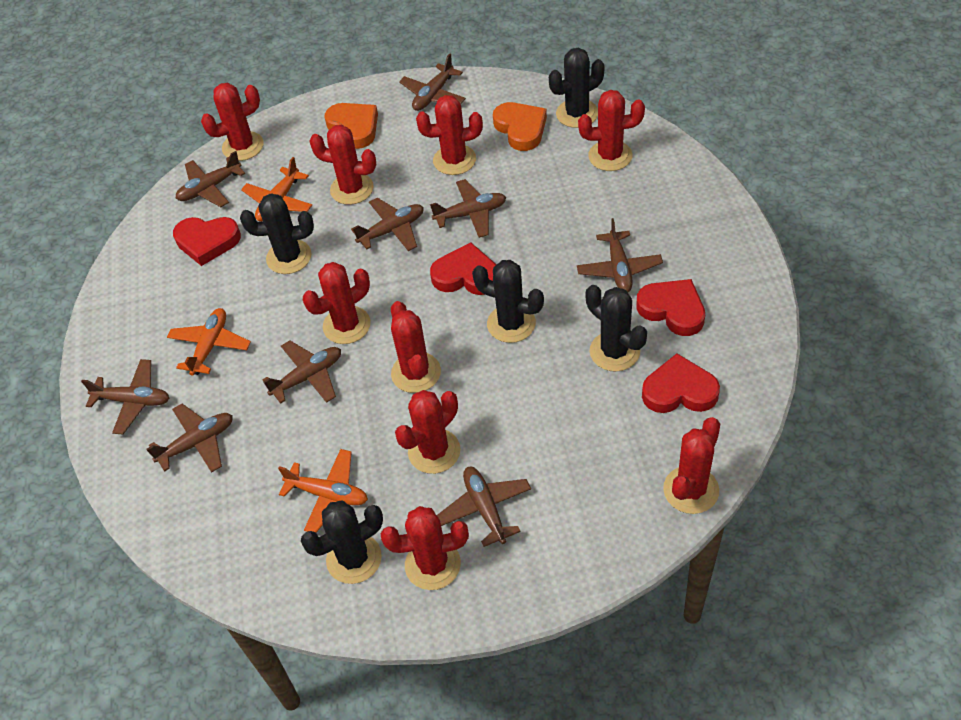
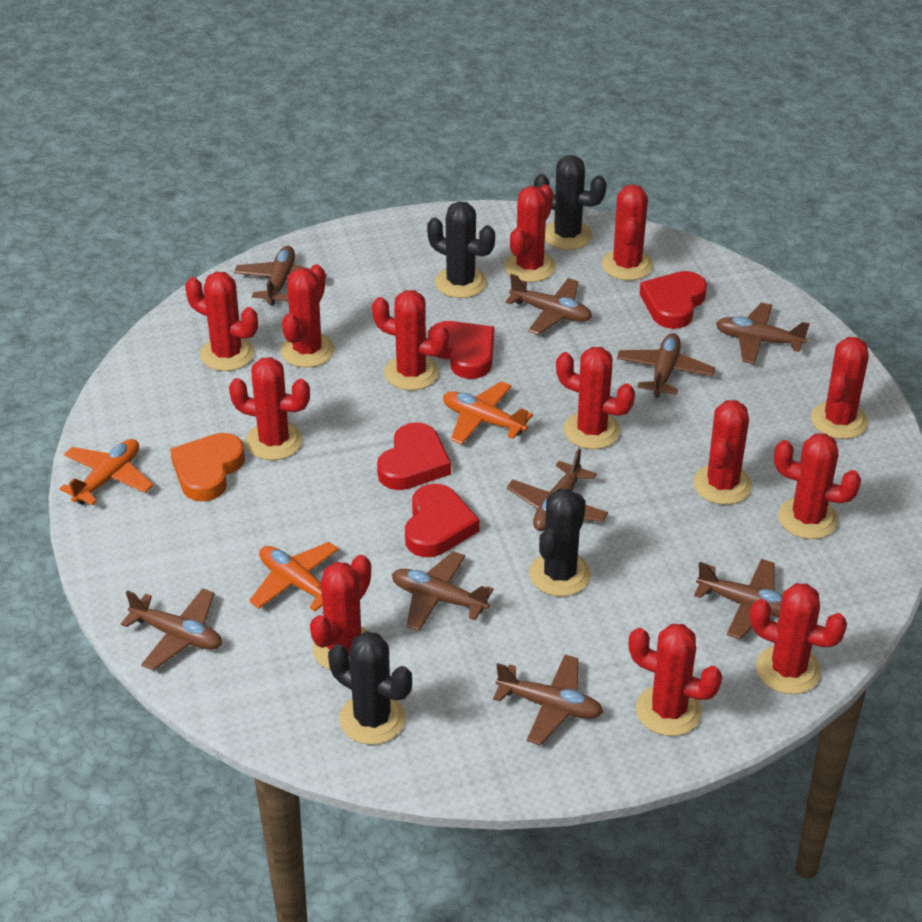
black cactus: [240,193,314,274] [301,500,383,584] [472,260,544,343] [549,48,605,128] [586,285,647,372] = 5 -> [328,632,412,745] [427,201,495,298] [529,489,591,596] [534,155,607,250] = 4
orange heart: [325,103,378,149] [493,102,547,151] = 2 -> [170,433,245,502] = 1
red cactus: [201,83,263,161] [303,262,371,344] [309,125,376,205] [381,506,469,590] [391,301,441,393] [395,390,460,474] [416,95,483,175] [578,90,645,171] [663,417,720,514] = 9 -> [185,272,258,371] [229,357,310,460] [280,264,335,367] [310,555,371,670] [372,290,449,390] [504,185,556,282] [556,347,635,449] [602,184,653,280] [628,624,722,736] [693,400,752,505] [750,583,847,694] [774,433,861,539] [811,337,869,439] = 13

